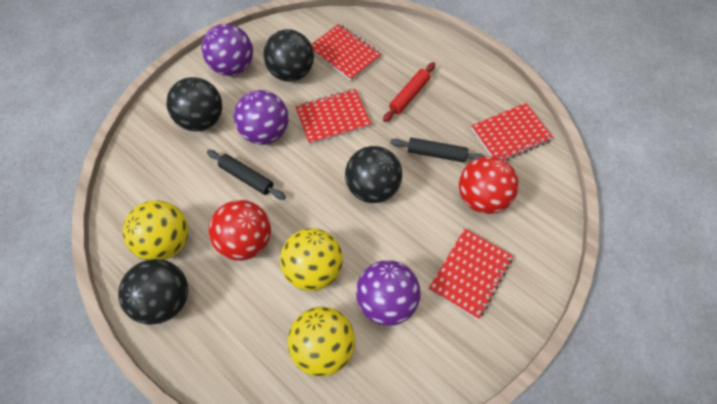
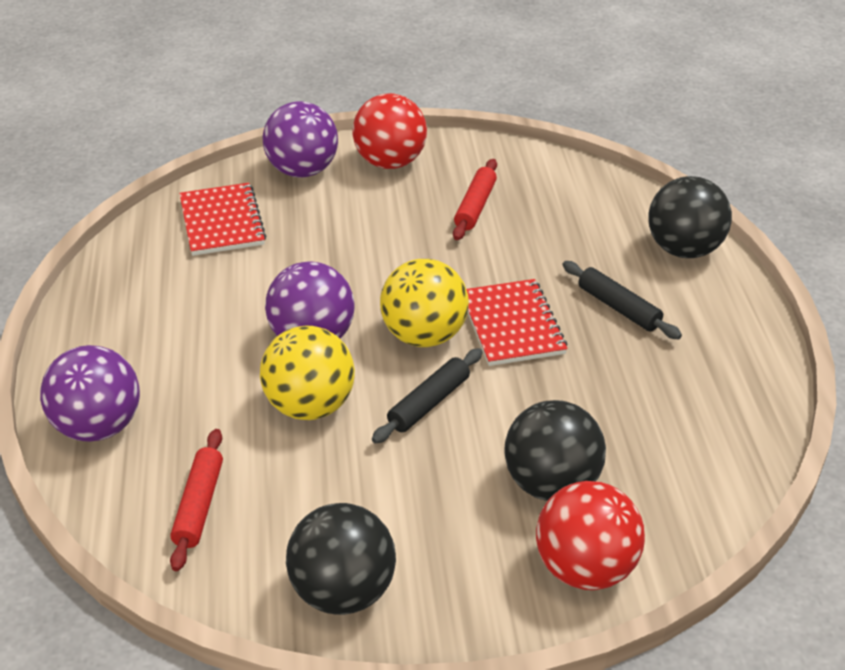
black ball: [118,259,188,325] [166,77,222,131] [263,29,314,82] [345,146,402,203] = 4 -> [286,503,396,615] [504,400,606,501] [648,176,732,258] = 3
red notebook: [295,89,371,145] [311,24,381,81] [429,229,513,319] [471,103,553,161] = 4 -> [179,183,266,256] [466,279,568,366] = 2
red rolling pin: [383,62,435,122] = 1 -> [170,429,223,571] [453,159,497,240] = 2
yellow ball: [123,200,189,260] [280,228,343,291] [287,306,355,377] = 3 -> [260,326,355,420] [380,259,469,347] = 2

